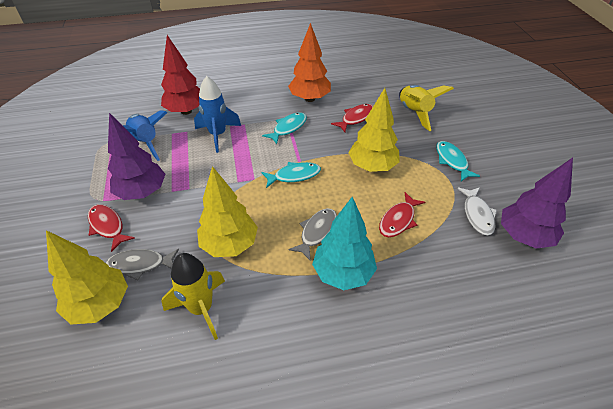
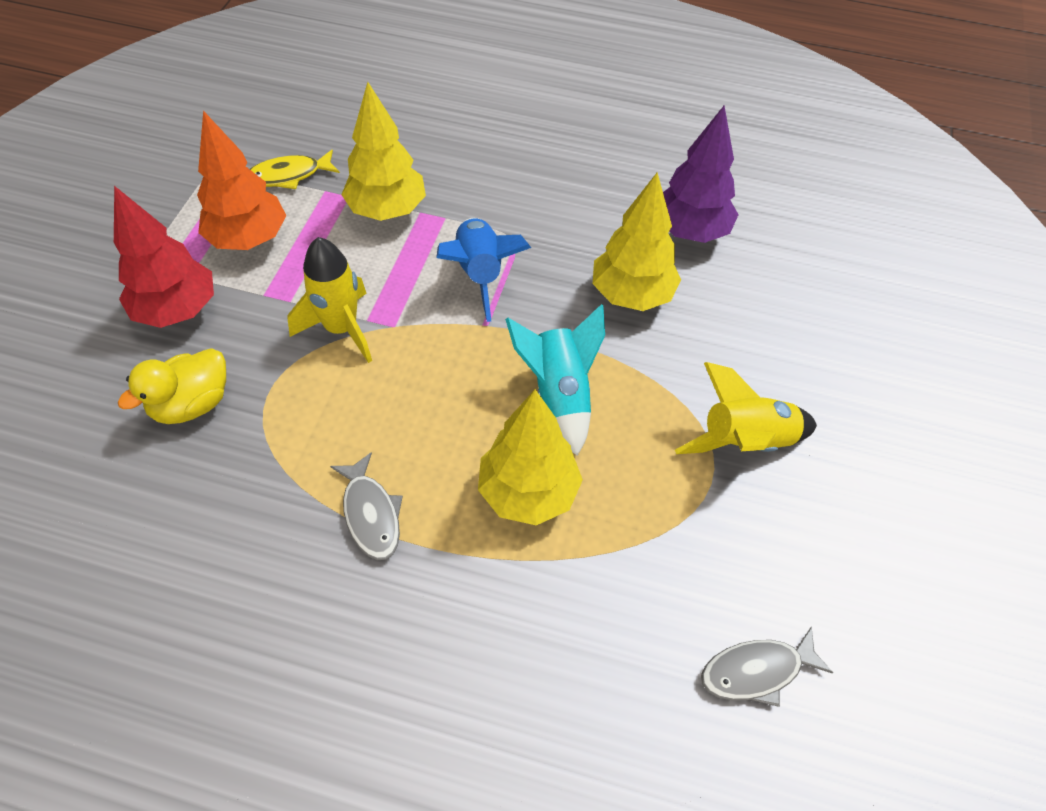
blue rocket: [122,110,167,161] [194,76,241,153] = 2 -> [436,218,531,322] = 1
purple tree: [108,113,165,200] [501,158,573,249] = 2 -> [663,106,739,243] = 1
red fish: [88,204,135,252] [331,104,373,132] [379,192,425,237] = 3 -> none = 0
turquoise fish: [262,112,307,144] [262,162,321,188] [436,141,480,181] = 3 -> none = 0
turquoise rocket: none = 0 -> [505,304,605,456] = 1
turquoise tree: [312,197,377,290] = 1 -> none = 0
white fish: [457,187,497,235] = 1 -> none = 0
yellow duck: none = 0 -> [118,348,226,424] = 1
yellow fish: none = 0 -> [250,150,340,189] = 1

